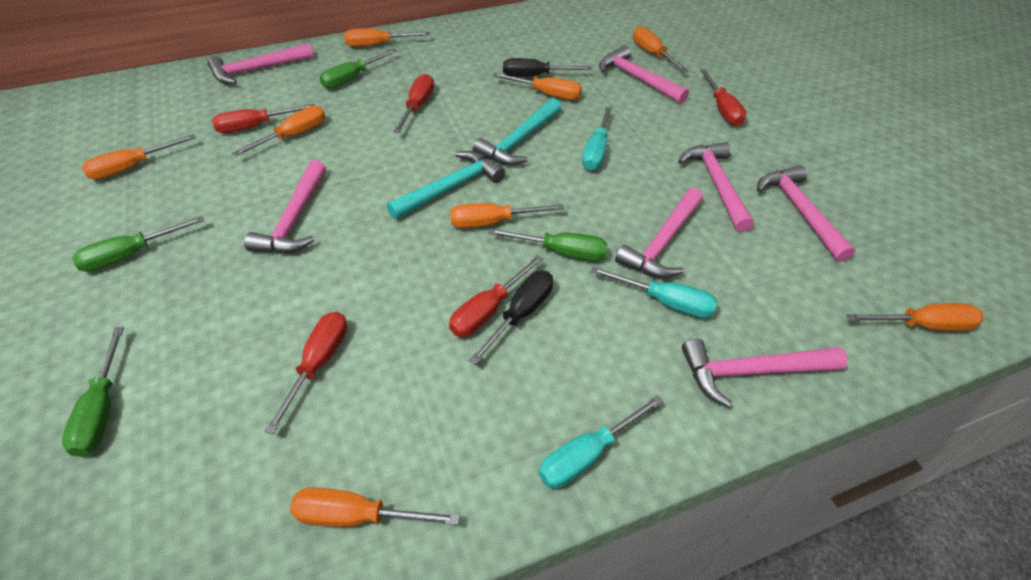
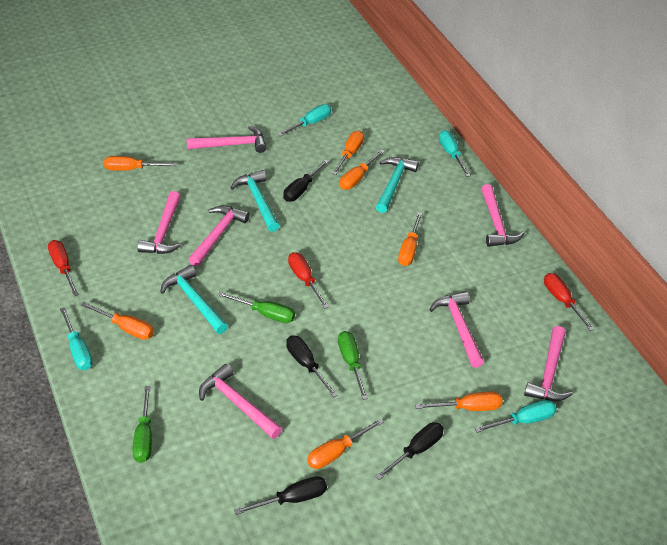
black screwdriver: [469,271,553,365] [503,58,592,77] = 2 -> [234,476,327,515] [283,159,329,202] [286,336,338,398] [375,422,444,480] = 4
green screwdriver: [62,327,124,457] [72,216,204,272] [320,49,397,89] [488,228,607,261] = 4 -> [132,386,152,463] [218,292,295,323] [338,331,368,400] = 3
orange screwdriver: [82,134,196,180] [232,106,325,157] [290,487,460,527] [344,28,430,47] [450,203,564,228] [493,73,582,100] [633,26,689,72] [847,303,984,331] = 8 -> [81,302,154,340] [104,156,177,171] [307,418,384,469] [332,131,364,175] [340,150,385,190] [398,212,422,266] [415,392,502,411] = 7
red screwdriver: [212,104,315,133] [265,312,347,434] [393,74,434,133] [449,255,543,337] [700,69,747,126] = 5 -> [48,240,79,296] [288,252,329,309] [544,273,595,331] = 3
turquoise hammer: [387,151,505,220] [473,98,561,165] = 2 -> [160,265,228,334] [230,170,279,232] [376,157,419,213] = 3
turquoise screwdriver: [539,395,664,489] [582,107,612,170] [590,267,718,318] = 3 -> [60,307,92,370] [278,104,331,136] [439,130,471,177] [474,400,557,433] = 4

